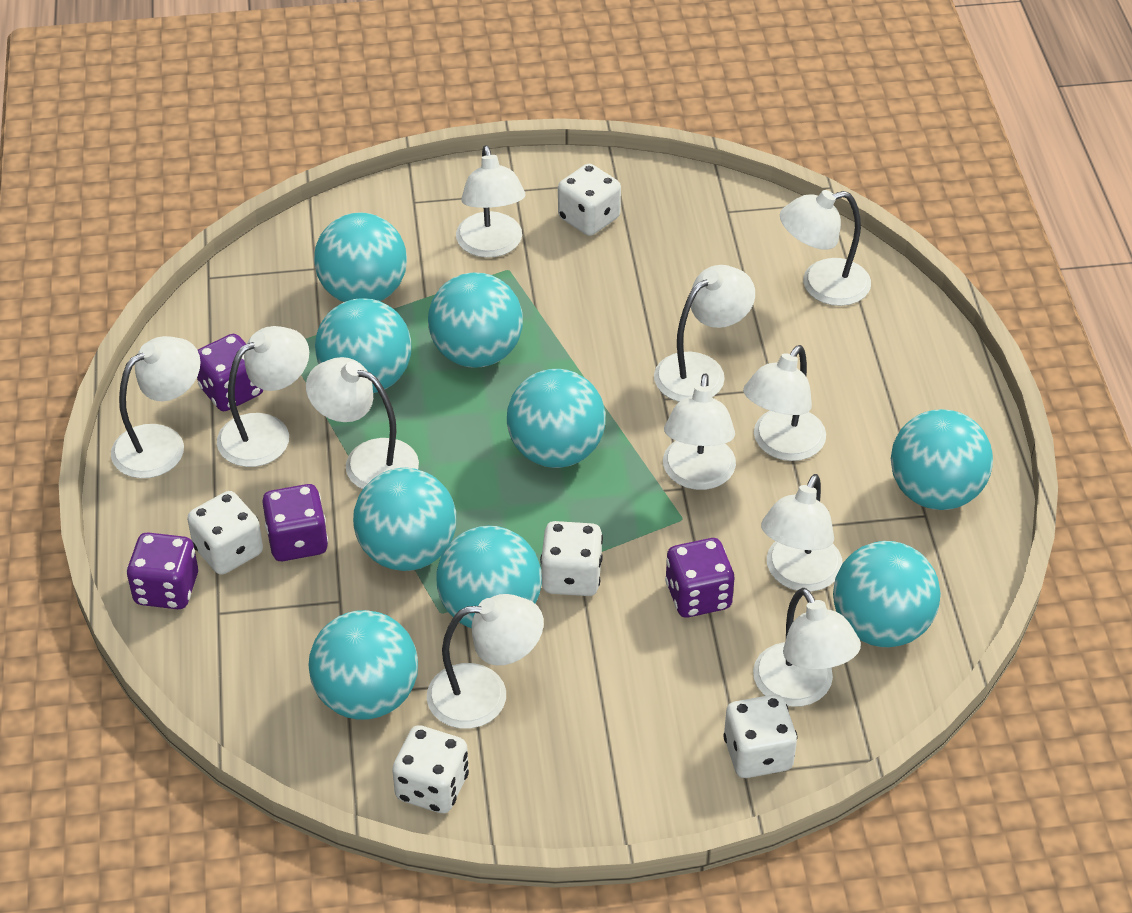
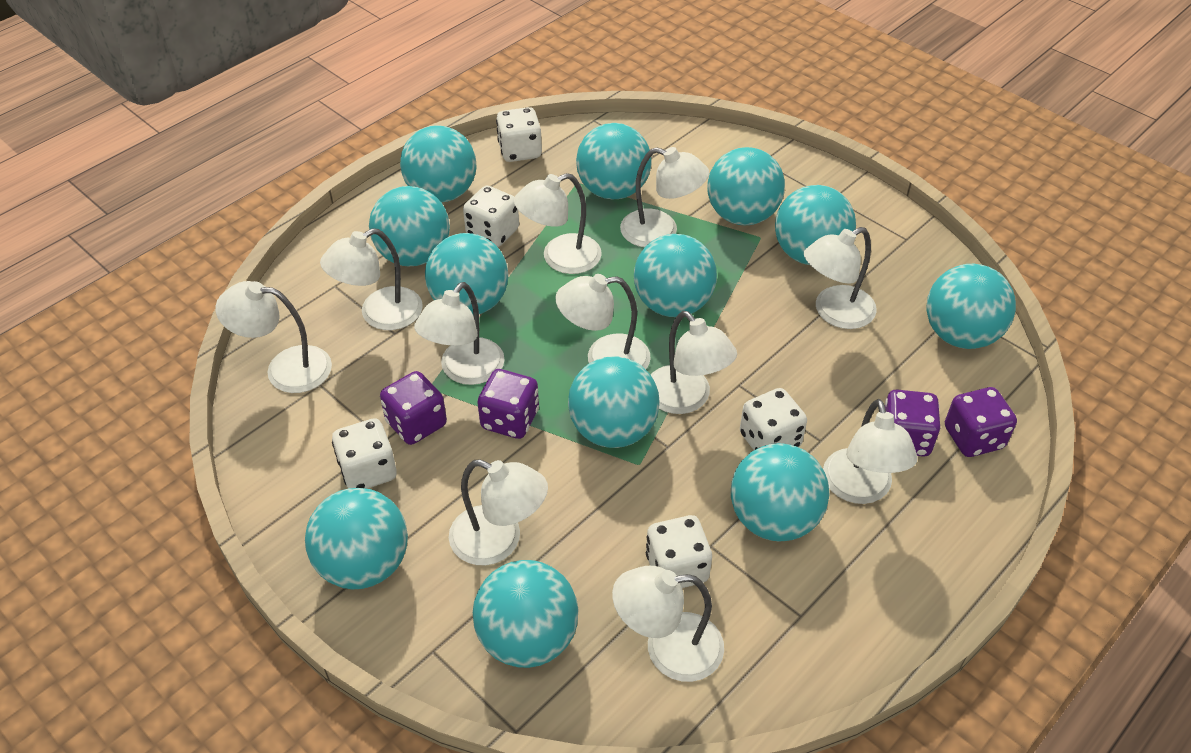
turquoise ball: [309,610,418,720] [314,213,407,302] [315,298,412,393] [353,468,456,571] [428,272,523,368] [436,526,542,628] [507,369,606,468] [833,541,941,647] [891,409,993,510] = 9 -> [305,488,408,589] [369,186,450,266] [400,125,476,202] [425,233,508,314] [473,560,579,668] [568,356,659,448] [576,123,651,199] [634,234,717,317] [707,147,785,225] [731,443,830,542] [775,185,856,265] [926,264,1016,349] = 12

